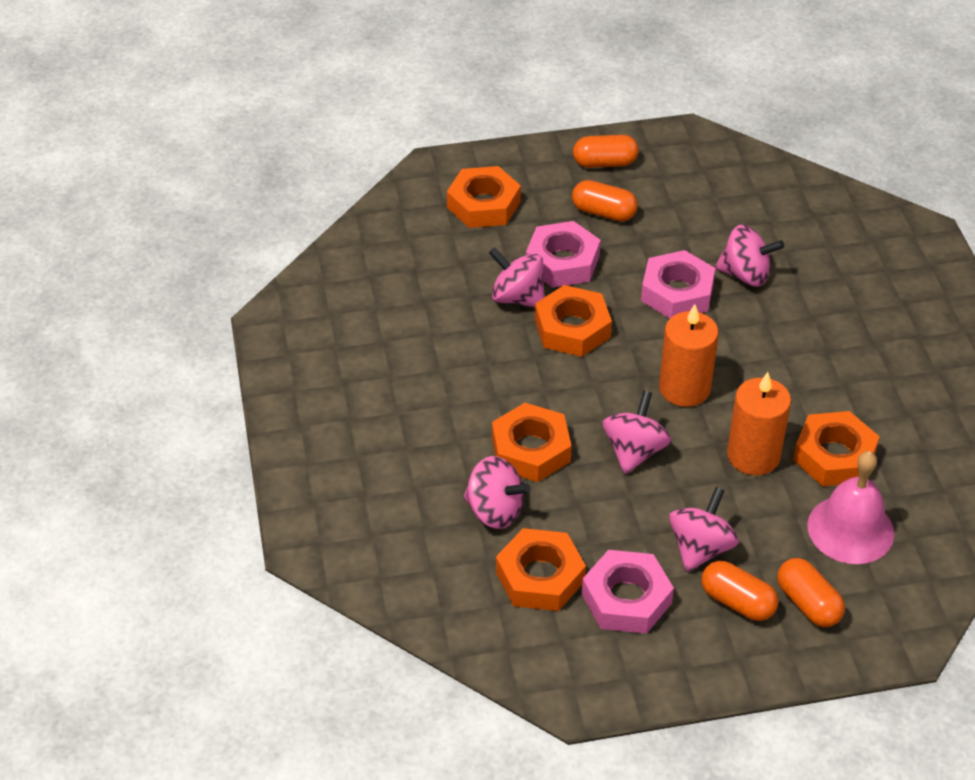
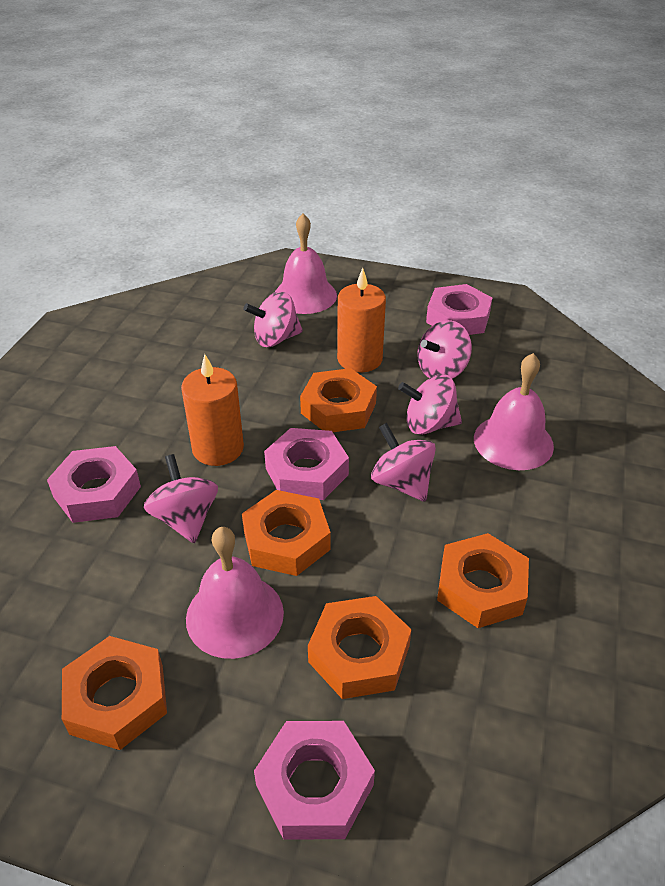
orange capsule: [572,180,638,222] [573,135,639,168] [701,561,778,621] [777,558,845,627] = 4 -> none = 0
pink bell: [807,451,894,564] = 1 -> [186,527,284,659] [275,214,337,314] [474,353,554,470] = 3
pink nut: [526,221,601,288] [582,550,674,634] [641,250,715,319] = 3 -> [47,446,141,523] [254,721,375,839] [264,428,349,500] [426,284,492,335] = 4

